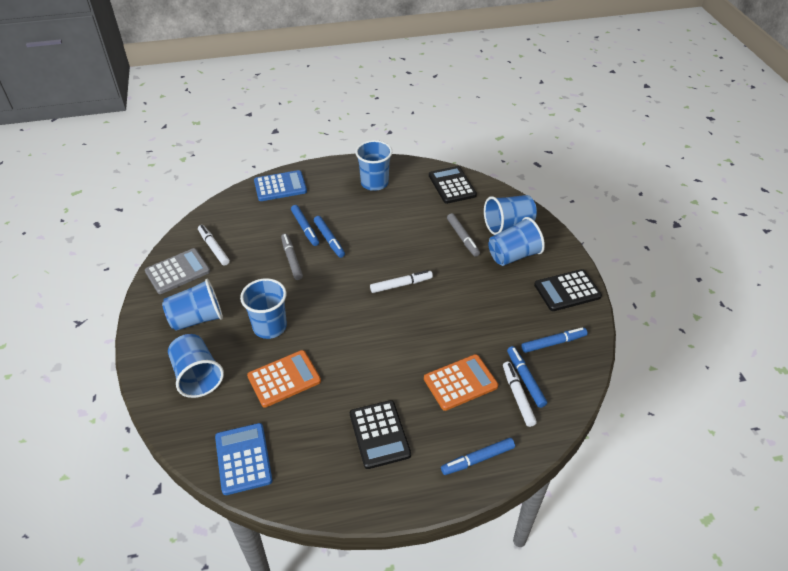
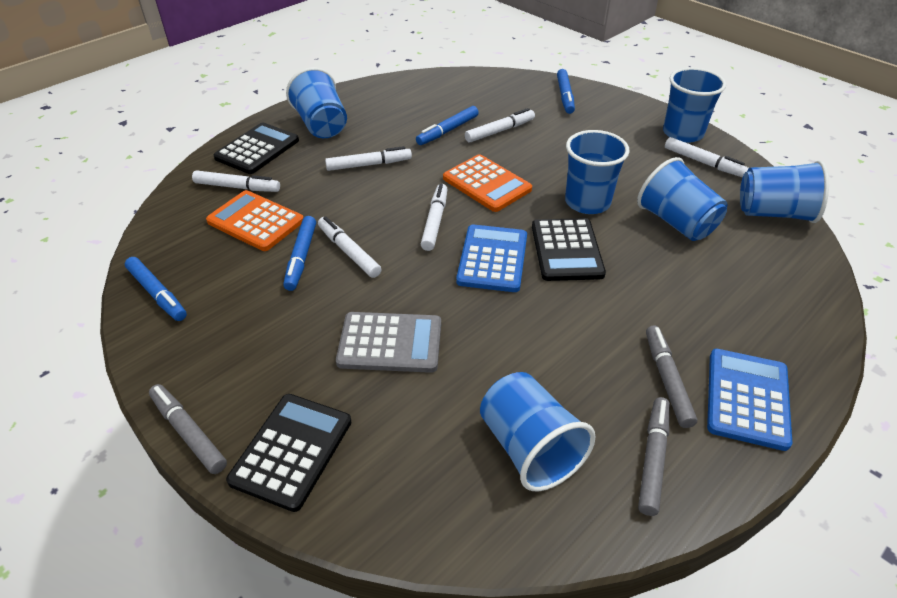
blue marker: [291,205,319,246] [314,216,345,258] [441,438,515,475] [507,346,547,408] [521,328,588,353] = 5 -> [125,257,187,321] [283,216,316,291] [416,106,479,145] [557,69,575,114] = 4
grey marker: [281,234,303,280] [447,213,480,257] = 2 -> [149,384,227,474] [638,397,670,516] [646,325,697,428] = 3
white marker: [198,225,230,266] [370,270,433,293] [503,361,537,427] = 3 -> [192,170,280,192] [318,216,382,278] [325,146,412,171] [421,184,447,251] [465,108,535,143] [665,137,749,178] = 6

